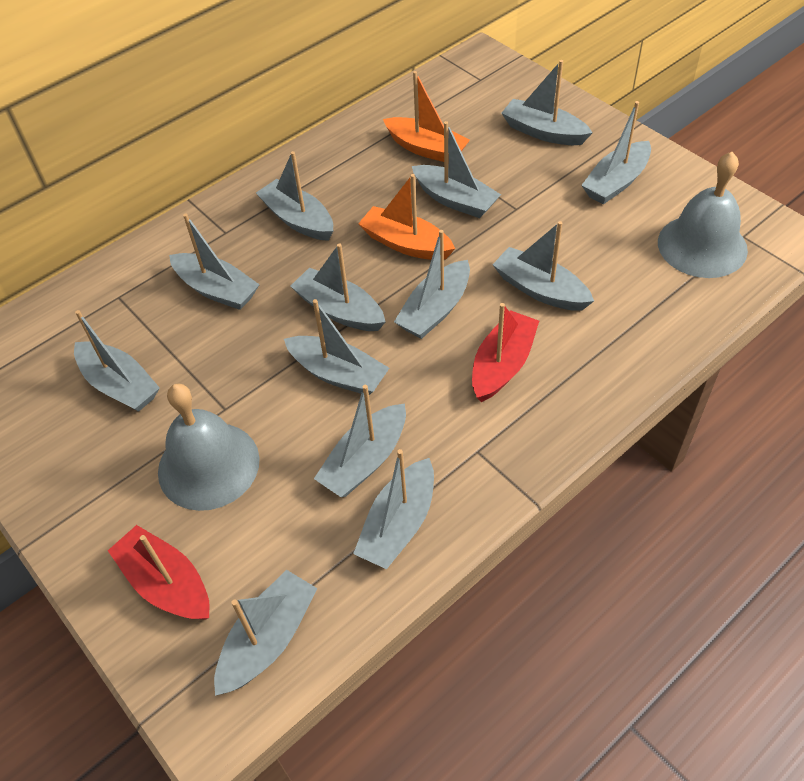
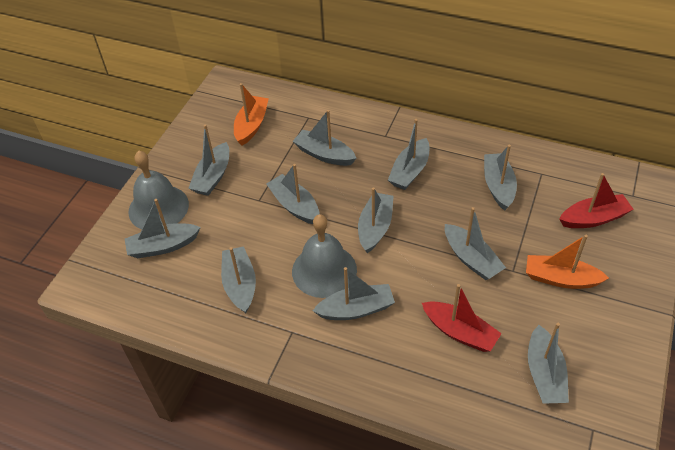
grey boat: [74,310,160,412] [169,213,260,310] [214,570,317,696] [256,151,333,241] [284,299,389,395] [290,243,385,331] [314,385,406,497] [353,449,434,569] [394,230,470,339] [412,121,501,218] [493,221,594,311] [501,60,593,145] [581,101,651,204] = 13 -> [125,199,201,258] [188,125,229,196] [221,246,256,313] [267,164,319,224] [293,110,357,166] [313,267,395,320] [358,187,394,253] [388,119,429,190] [445,207,506,280] [484,145,517,211] [528,323,569,404] = 11

